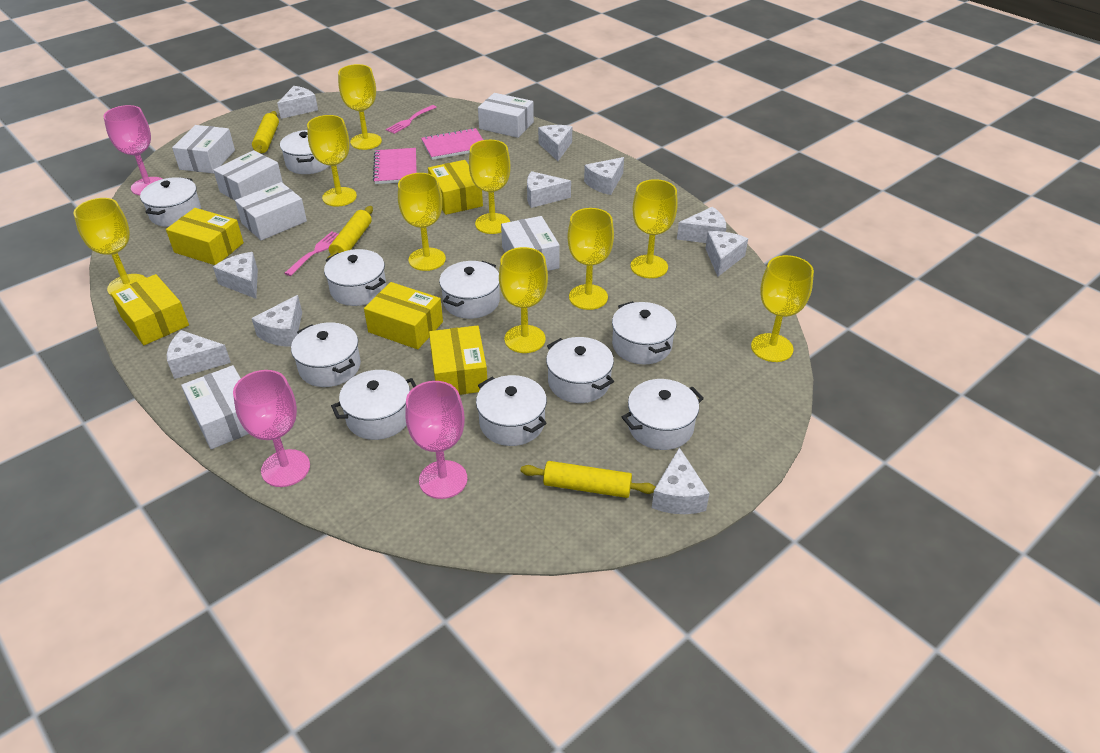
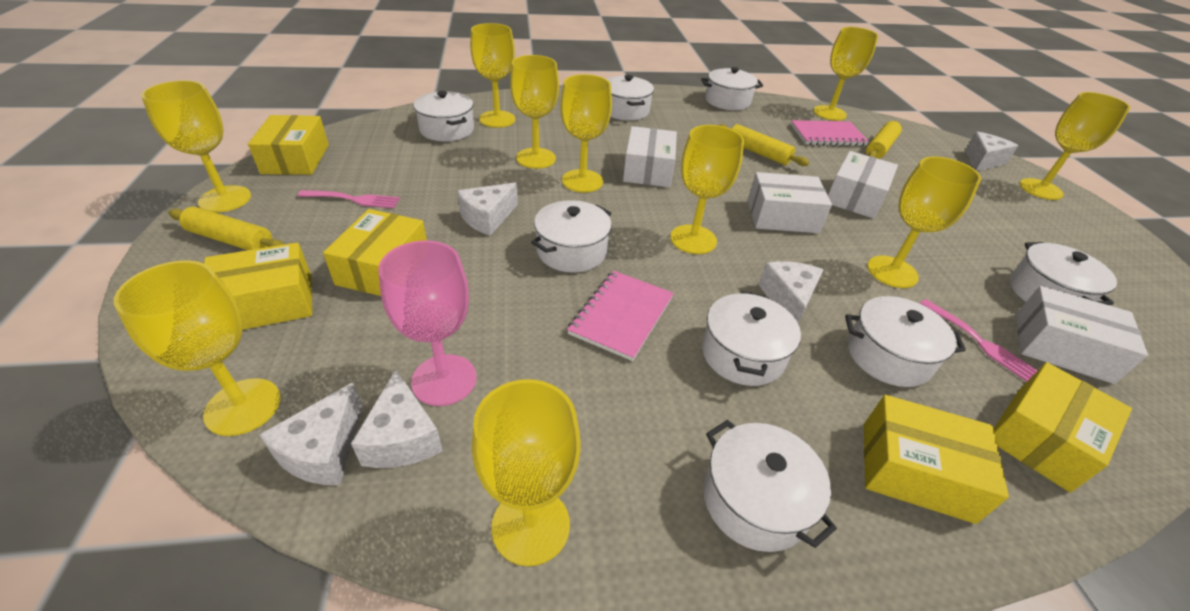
pink goblet: [103,105,163,195] [233,370,310,487] [405,381,468,499] = 3 -> [378,240,476,406] = 1
white box: [172,125,235,173] [181,365,249,449] [213,150,283,200] [235,182,307,240] [478,93,534,138] [501,216,560,271] = 6 -> [623,126,677,187] [748,172,832,233] [828,151,898,219] [1016,286,1148,384] = 4
white cheese: [167,330,231,379] [213,252,258,299] [252,295,302,347] [277,86,318,119] [527,171,571,208] [538,125,572,161] [584,157,624,195] [652,447,710,514] [677,207,726,243] [705,231,748,277] = 10 -> [259,382,362,485] [351,369,443,468] [457,183,518,236] [758,261,824,323] [965,132,1019,171] = 5
white pot: [140,177,201,227] [280,130,329,174] [291,322,361,387] [324,249,386,306] [331,370,416,440] [439,261,500,319] [476,375,547,446] [546,337,614,403] [612,301,677,364] [622,379,704,450] = 10 -> [413,91,474,141] [531,200,612,273] [607,75,654,121] [701,67,763,110] [702,291,801,386] [703,420,837,552] [845,296,966,387] [1010,242,1117,305] = 8
yellow goblet: [73,198,146,296] [307,115,357,207] [338,64,382,150] [398,173,446,271] [469,140,511,234] [499,247,548,353] [567,208,614,310] [631,179,678,278] [751,255,814,362] = 9 -> [114,260,281,436] [141,80,251,212] [470,23,515,128] [472,379,581,566] [510,55,559,169] [561,74,612,192] [670,125,744,254] [813,27,878,121] [867,156,981,288] [1019,92,1130,200] = 10

